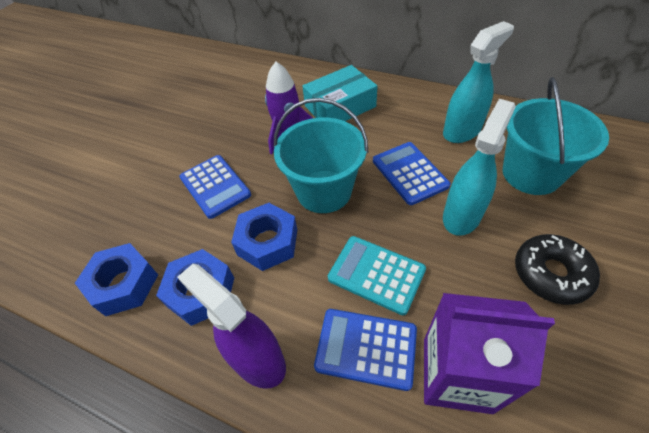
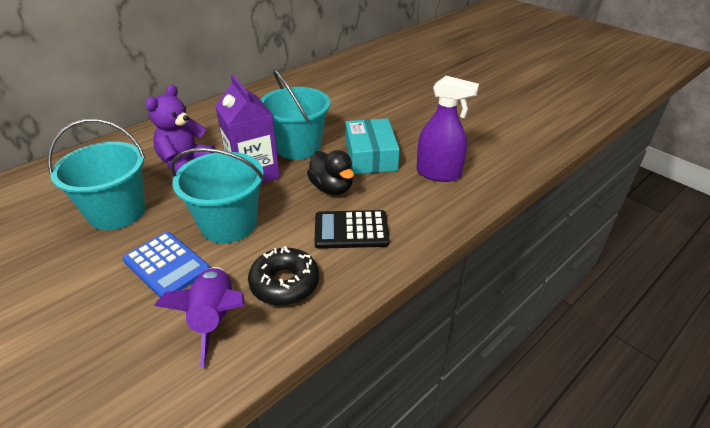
black calculator: none = 0 -> [314,210,390,249] = 1
black duck: none = 0 -> [307,150,354,195] = 1
blue calculator: [179,155,251,219] [314,309,417,391] [373,142,450,205] = 3 -> [122,232,210,297] = 1
blue nut: [75,243,158,316] [156,249,234,326] [231,203,297,271] = 3 -> none = 0
purple teddy bear: none = 0 -> [146,85,215,172] = 1
turquoise bucket: [273,98,368,213] [503,77,609,195] = 2 -> [47,119,146,230] [171,148,265,243] [260,69,331,160] = 3
turquoise calculator: [328,236,426,315] = 1 -> none = 0
turquoise spray bottle: [443,21,514,143] [443,99,516,236] = 2 -> none = 0

